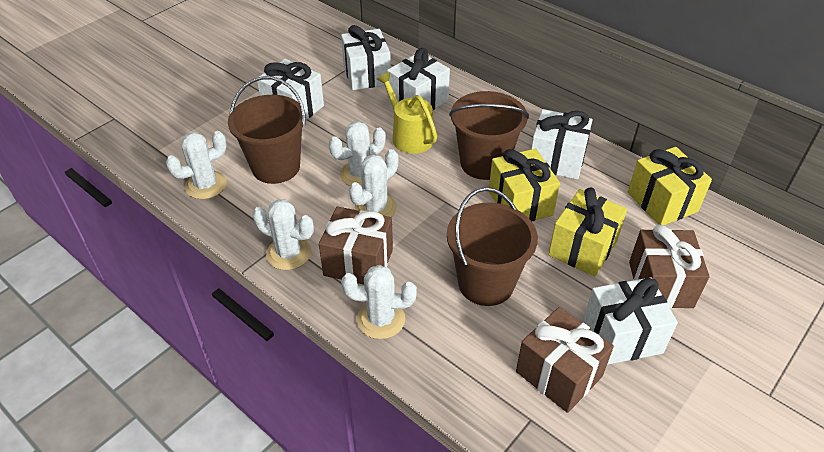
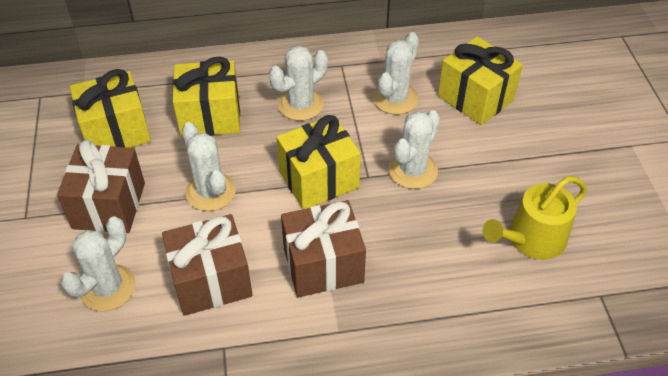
brown bucket: [228,76,306,184] [447,187,538,306] [449,91,529,180] = 3 -> none = 0
white gift: [257,59,324,120] [341,25,391,90] [387,48,450,110] [531,109,592,180] [583,277,678,365] = 5 -> none = 0
yellow gift: [489,149,560,222] [548,188,627,276] [628,147,712,225] = 3 -> [70,69,151,148] [172,57,240,137] [276,115,361,209] [438,36,523,125] = 4

